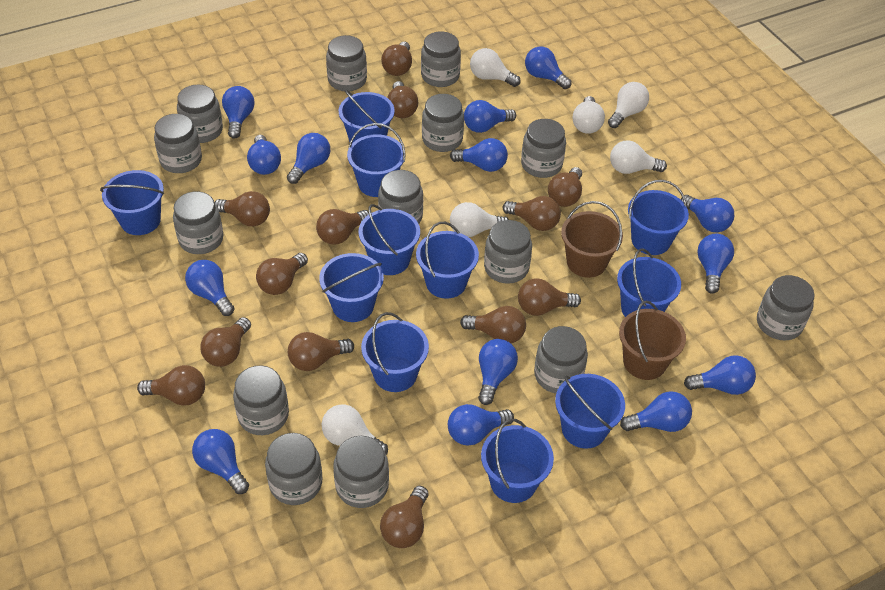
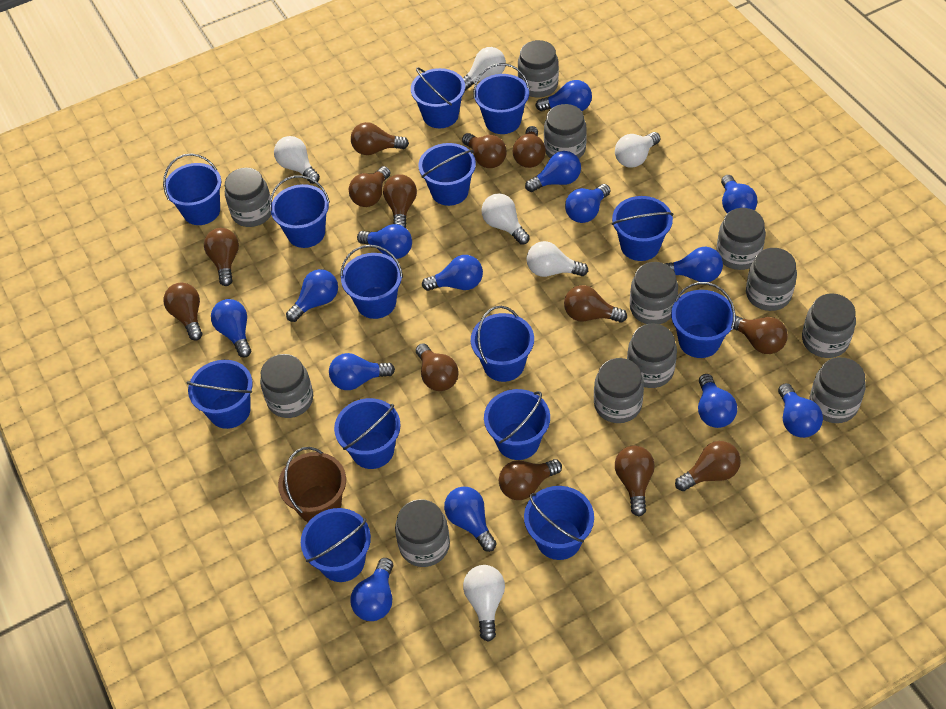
blue bucket: [100,170,164,235] [319,253,384,322] [339,89,395,143] [347,123,406,197] [358,204,420,275] [361,312,429,392] [416,222,479,299] [481,419,554,503] [555,374,625,449] [617,248,681,317] [628,180,689,255] = 11 -> [163,153,221,225] [186,360,253,429] [269,175,330,248] [301,508,371,582] [334,398,401,469] [340,245,403,319] [411,67,465,128] [418,143,476,206] [471,306,534,382] [473,63,530,134] [484,389,550,460] [524,486,594,560] [612,196,674,261] [671,282,736,358] = 14
brown bucket: [561,201,623,278] [619,301,686,380] = 2 -> [278,447,346,522] = 1
grey jar: [154,114,202,173] [173,191,224,254] [177,85,223,143] [233,365,289,435] [265,433,322,505] [326,35,367,91] [333,436,389,508] [378,170,423,224] [421,31,461,87] [422,94,464,152] [484,220,532,284] [521,119,566,178] [534,326,588,393] [757,275,815,340] = 14 -> [225,168,272,227] [260,354,313,418] [395,499,450,567] [518,40,559,97] [544,104,587,159] [594,358,644,423] [627,323,677,388] [630,262,678,324] [716,208,766,270] [746,248,797,311] [802,293,856,358] [810,357,866,423] = 12

